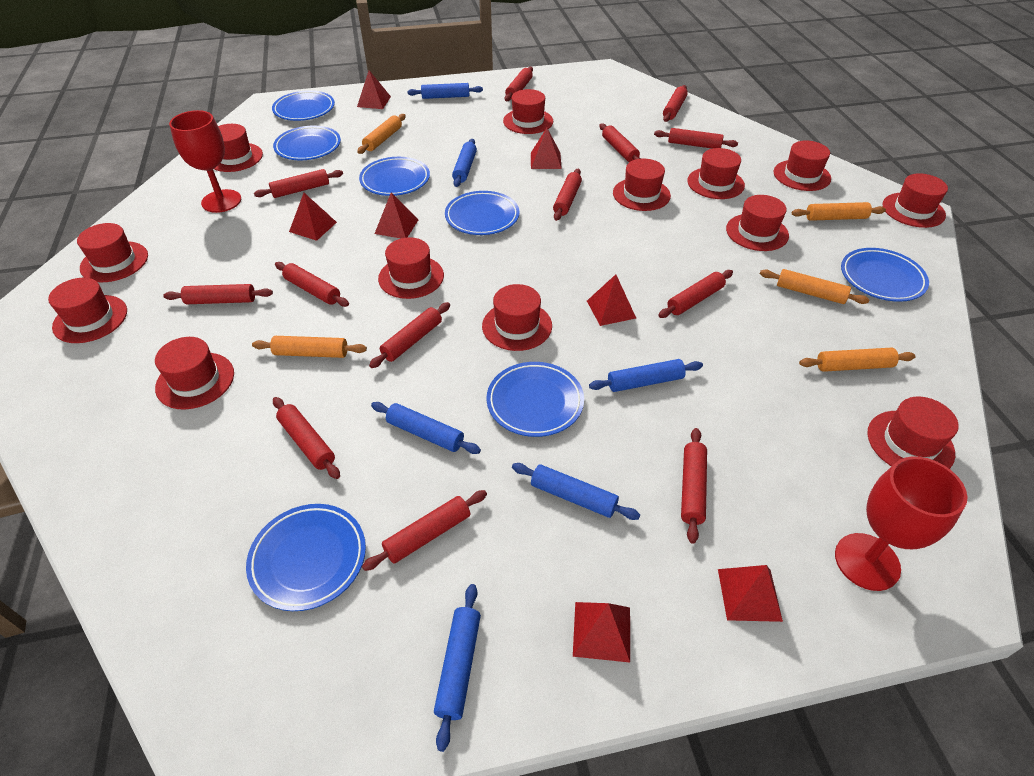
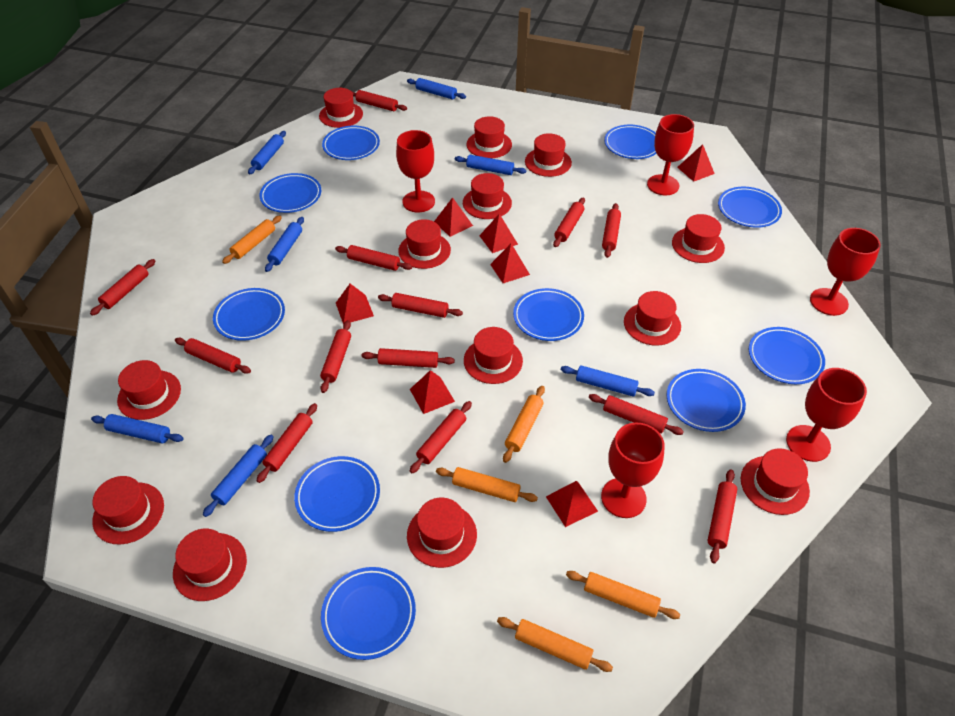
blue plate: [246,504,366,611] [272,90,335,121] [273,126,341,160] [359,157,430,196] [445,191,520,235] [487,362,584,437] [841,248,929,302] = 7 -> [213,288,285,341] [259,173,321,213] [294,456,380,532] [321,567,416,660] [322,126,380,160] [513,288,584,341] [604,125,656,159] [667,369,746,432] [718,187,782,228] [749,327,825,384] = 10
blue rolling pin: [371,402,481,454] [407,83,483,99] [434,584,481,752] [452,139,477,187] [512,463,640,520] [589,359,703,392] = 6 -> [91,414,184,443] [203,435,274,517] [248,131,286,174] [265,217,304,272] [407,78,466,100] [455,155,527,175] [561,365,655,397] = 7
red goblet: [169,110,241,213] [835,456,967,591] = 2 -> [396,130,435,212] [601,423,665,518] [647,114,694,195] [786,368,867,462] [810,228,881,316] = 5

